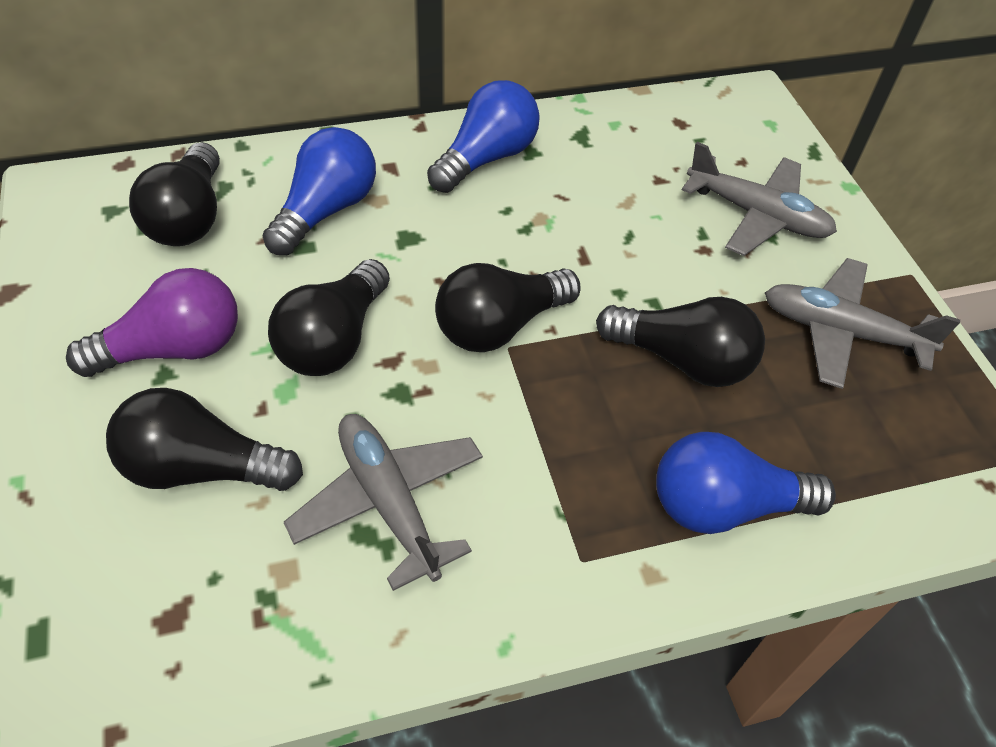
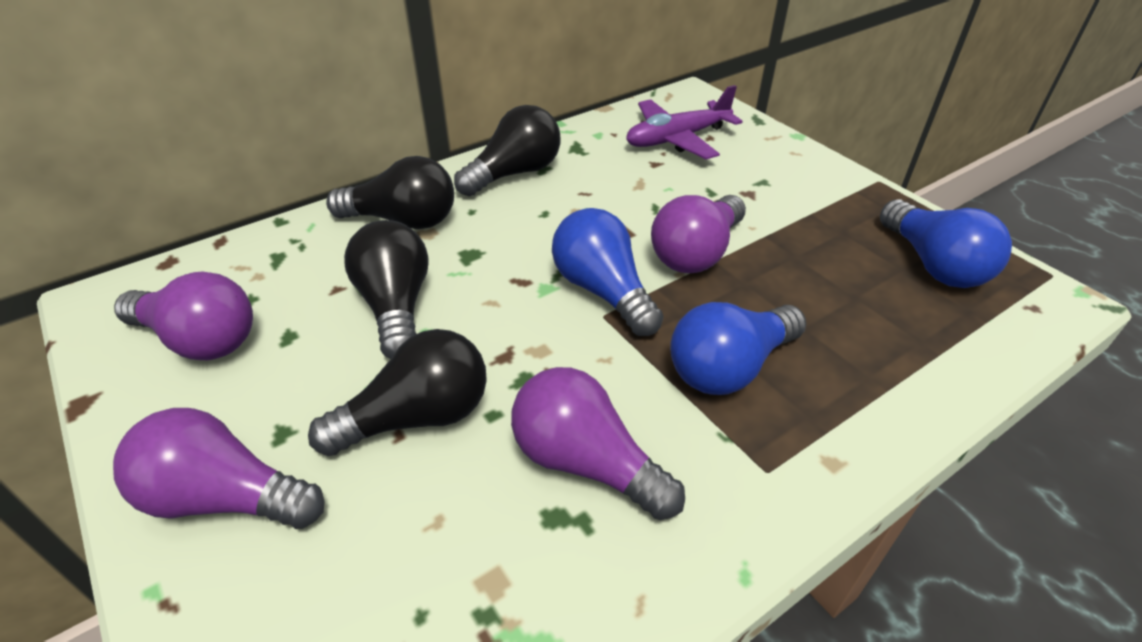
black light bulb: [106,388,303,491] [129,142,220,246] [268,259,390,376] [435,263,580,352] [596,297,765,387] = 5 -> [308,329,487,456] [326,156,454,229] [344,220,428,359] [454,105,561,196] = 4
grey plane: [284,414,483,591] [682,142,837,256] [765,258,960,389] = 3 -> none = 0
purple light bulb: [66,268,238,377] = 1 -> [113,408,325,529] [114,271,253,360] [511,367,685,520] [651,195,746,273] = 4
purple plane: none = 0 -> [626,85,742,159] = 1

